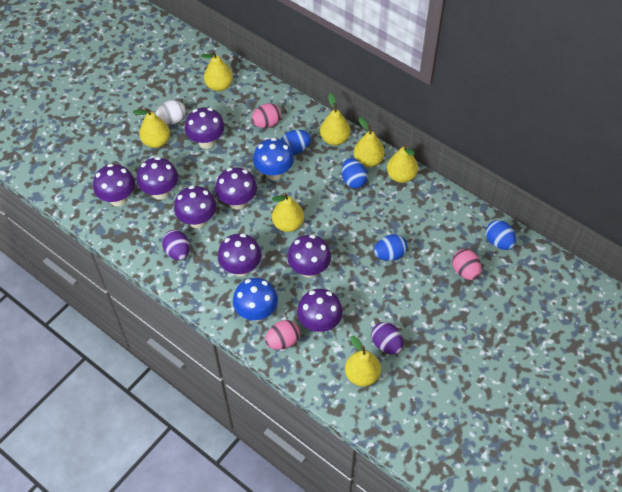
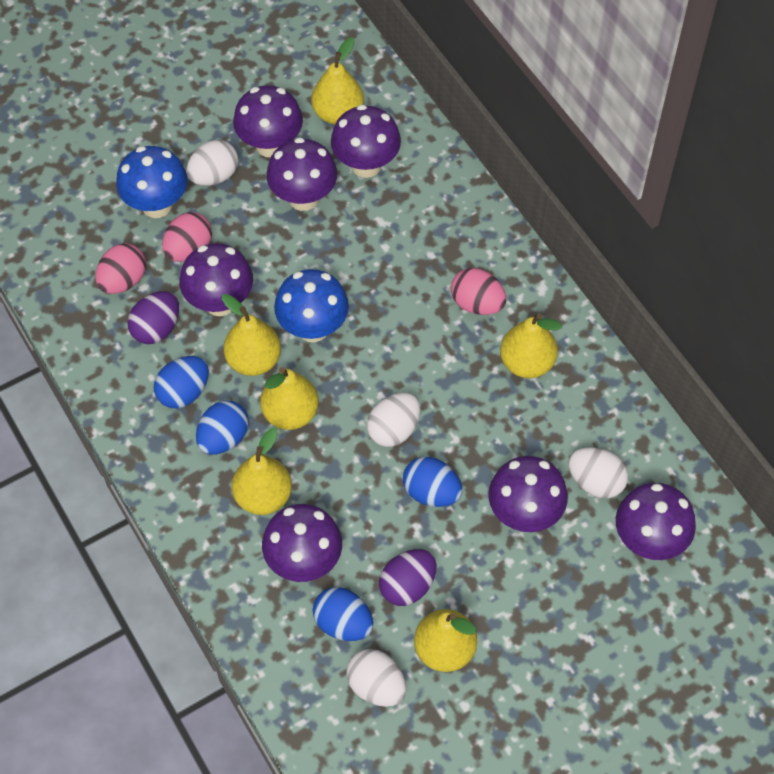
purple mushroom: [93,164,135,206] [137,157,178,200] [174,185,216,228] [185,107,225,149] [215,167,257,210] [218,234,261,277] [287,235,331,278] [297,289,343,332] = 8 -> [180,243,253,316] [233,85,303,157] [262,504,342,582] [266,137,337,211] [331,104,401,178] [488,456,568,532] [616,483,696,560] = 7
white egg: [155,100,186,125] = 1 -> [186,140,238,186] [346,649,406,707] [367,393,420,447] [568,447,628,498] = 4
yellow pear: [133,108,170,148] [201,51,233,91] [272,193,304,232] [320,93,350,145] [345,336,381,387] [354,117,385,167] [387,144,418,183] = 7 -> [222,294,281,376] [232,428,292,515] [260,367,319,430] [311,37,364,125] [414,609,477,672] [500,313,562,378] = 6

